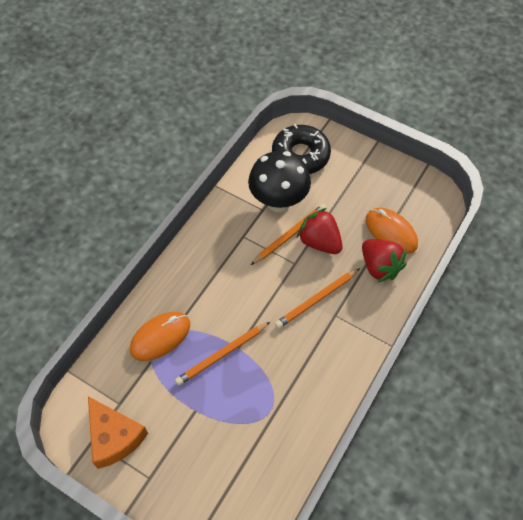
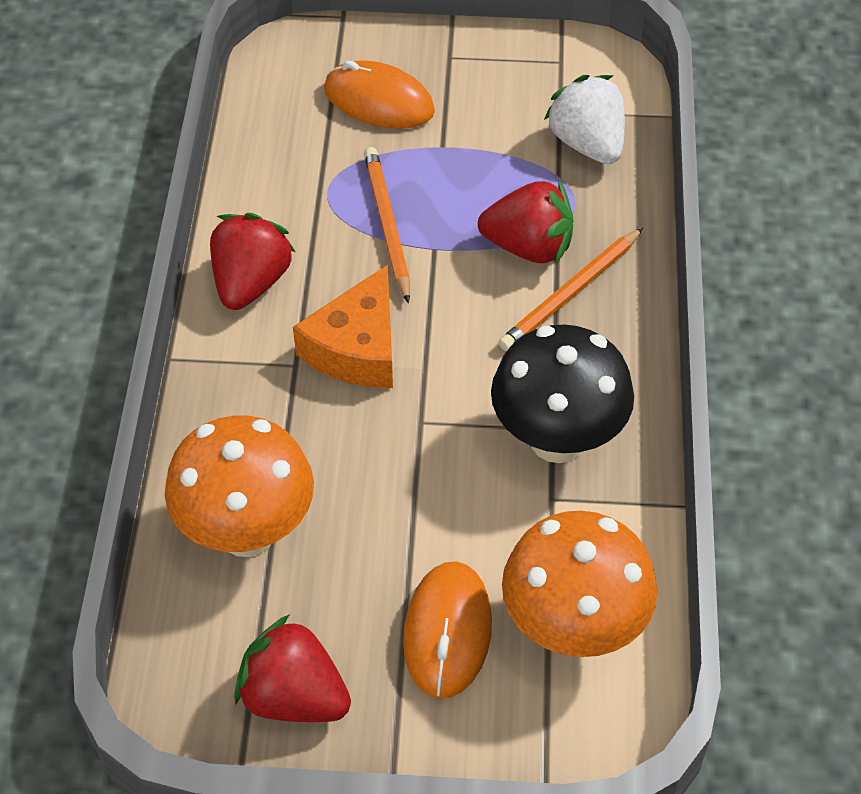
black donut: [272,124,331,174] = 1 -> none = 0
orange mushroom: none = 0 -> [165,416,314,557] [502,511,657,657] = 2
orange pencil: [175,322,270,386] [251,204,326,265] [275,268,360,329] = 3 -> [364,147,410,303] [498,228,643,351] = 2
red strawberry: [297,208,343,254] [362,239,407,283] = 2 -> [210,213,295,310] [234,614,351,722] [478,180,573,264] = 3
white strawberry: none = 0 -> [544,75,625,164] = 1

